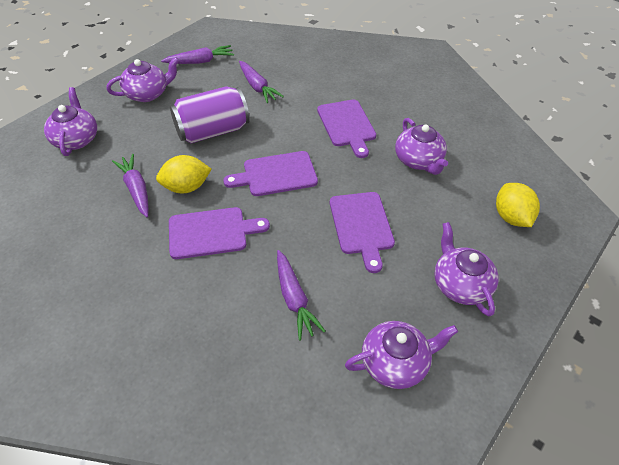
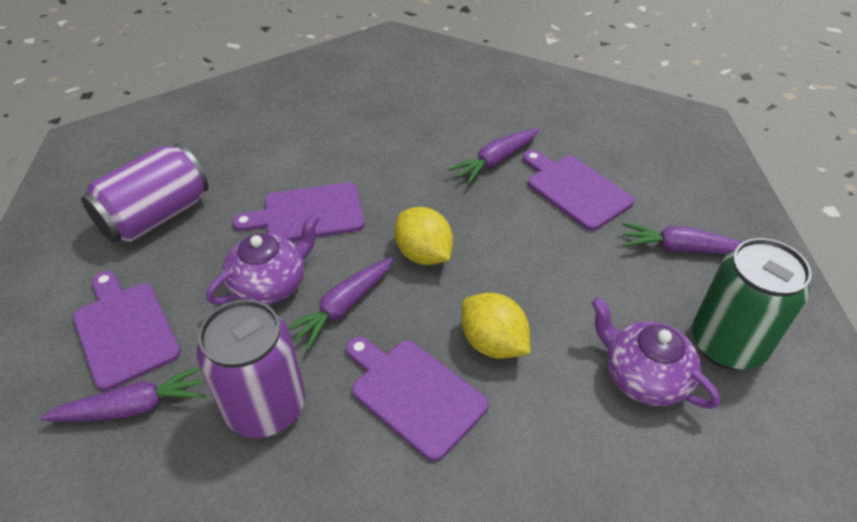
green can: none = 0 -> [692,238,812,370] = 1
purple can: [170,86,249,143] = 1 -> [81,143,209,243] [197,300,305,438] = 2
purple teapot: [44,87,97,156] [106,57,179,102] [345,321,458,389] [395,118,448,175] [434,222,499,316] = 5 -> [206,213,320,305] [591,297,720,409] = 2

